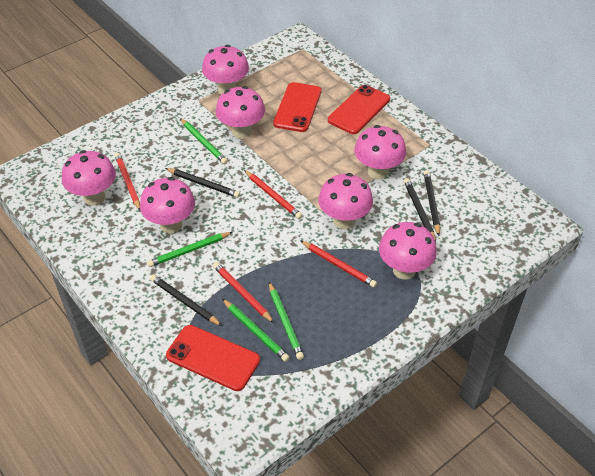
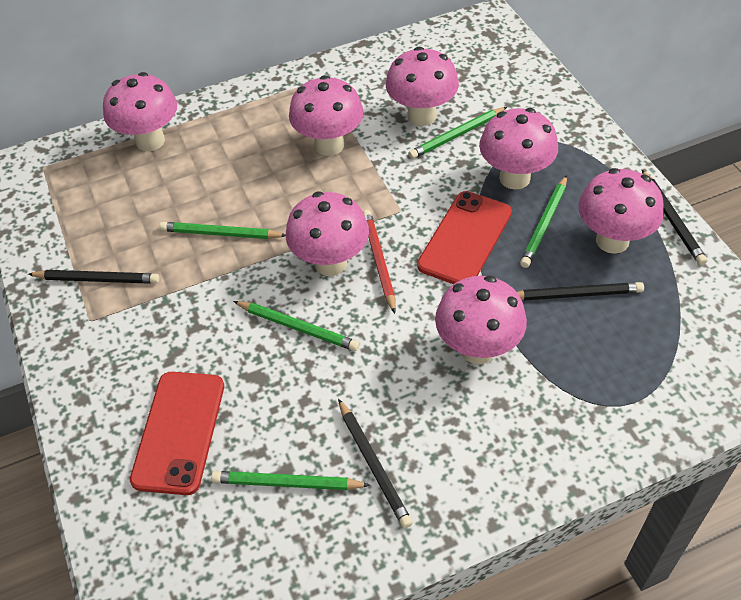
green pencil: [147,232,233,267] [180,118,228,164] [222,299,290,362] [269,282,304,360] = 4 -> [159,222,286,239] [211,471,371,490] [233,301,360,351] [408,107,507,159] [520,175,567,268] = 5
red pencil: [115,153,140,211] [213,262,274,323] [244,170,302,219] [300,240,377,287] = 4 -> [363,210,396,314] = 1
red phone: [166,325,260,391] [273,82,321,132] [328,85,390,134] = 3 -> [130,372,224,495] [417,191,512,284] = 2

